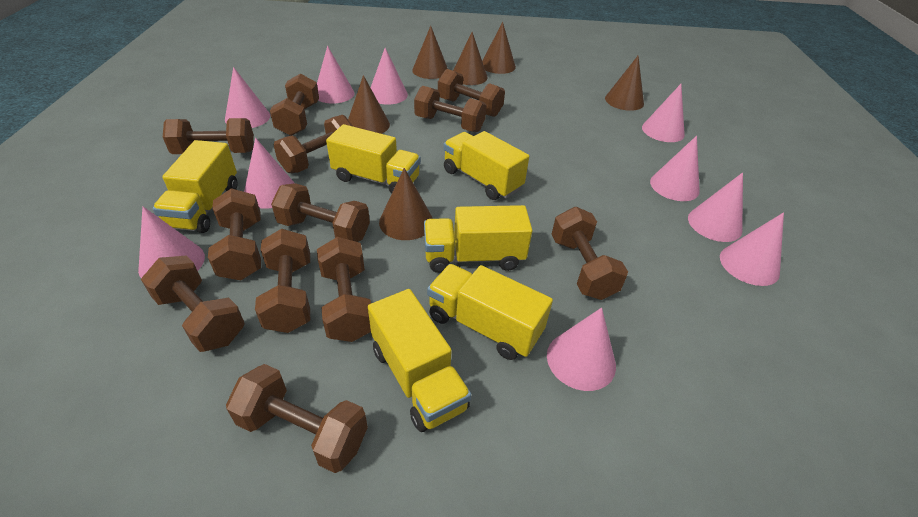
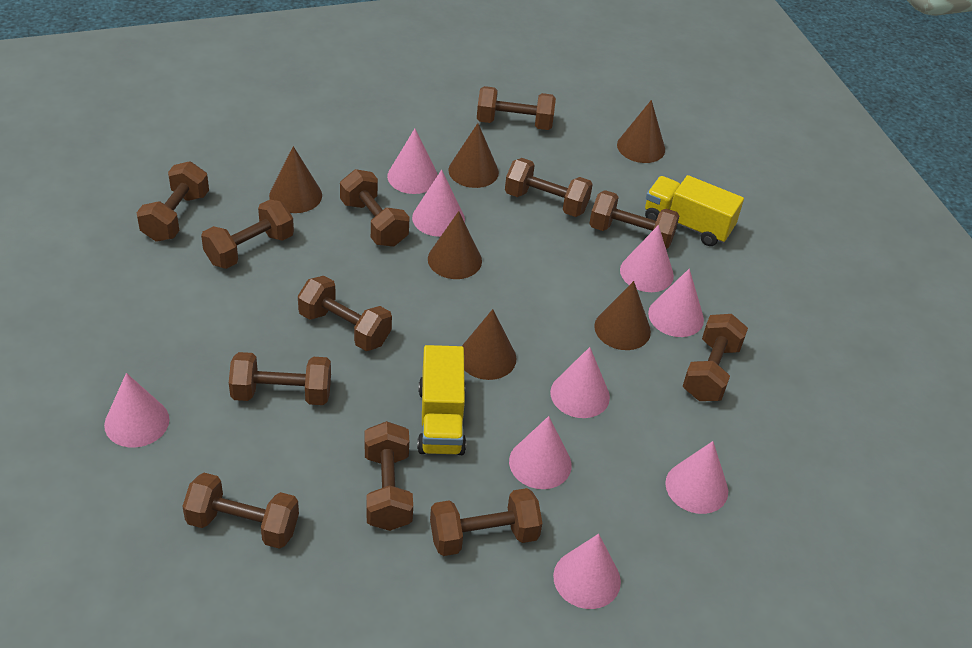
pink cone: [138,206,205,278] [225,67,270,128] [244,138,294,209] [317,46,354,104] [371,48,408,105] [547,307,616,391] [642,84,685,142] [650,136,700,201] [688,172,743,242] [720,212,784,286] = 10 -> [104,373,169,447] [387,129,438,194] [412,170,465,237] [509,416,572,489] [550,347,610,418] [553,534,621,609] [620,225,674,292] [648,269,704,337] [665,441,728,514] = 9
yellow truck: [152,140,238,233] [326,124,421,194] [368,289,471,432] [424,205,533,273] [427,264,553,360] [443,131,529,200] = 6 -> [417,345,466,455] [645,175,744,246] = 2

